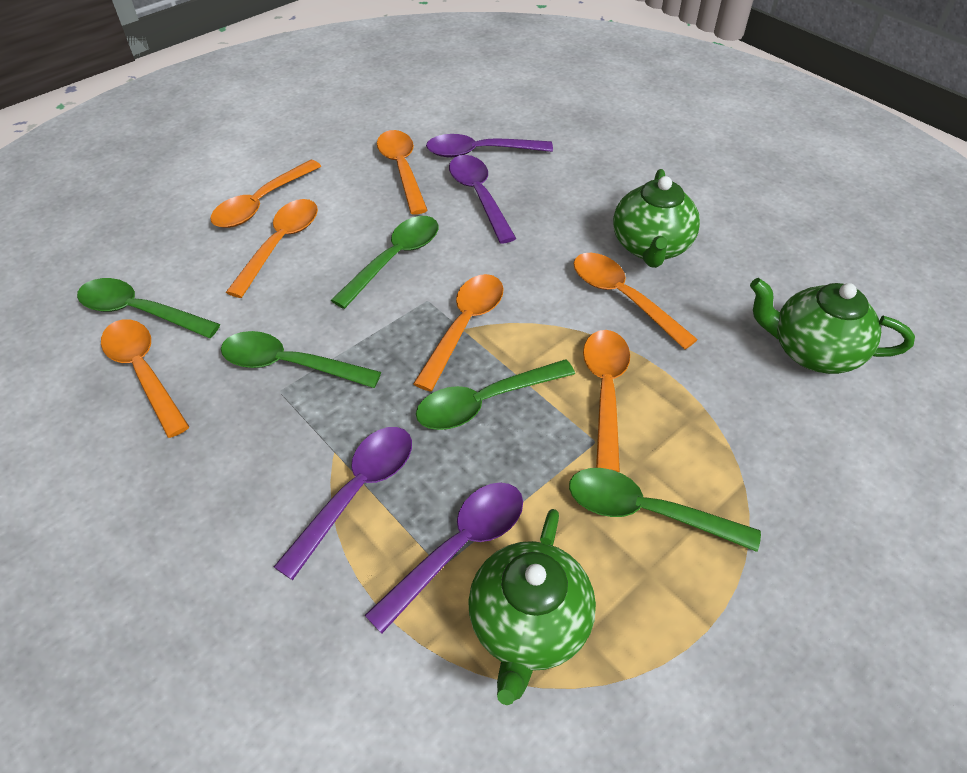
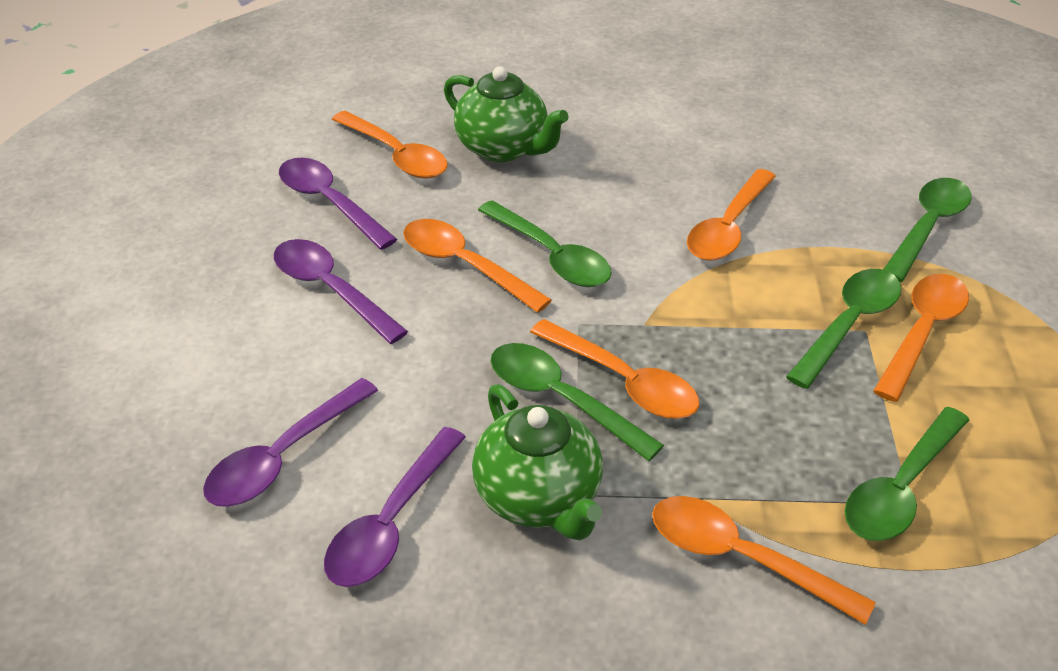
green teapot: [468,509,596,705] [613,169,700,268] [750,278,915,374] = 3 -> [444,66,569,162] [472,384,603,540] = 2
orange spoon: [101,319,189,438] [210,160,321,228] [226,199,318,298] [377,130,428,215] [413,274,504,392] [574,253,698,349] [583,330,630,472] = 7 -> [332,111,448,178] [403,219,552,313] [530,319,699,419] [652,496,876,625] [687,169,776,261] [873,274,969,402] = 6

